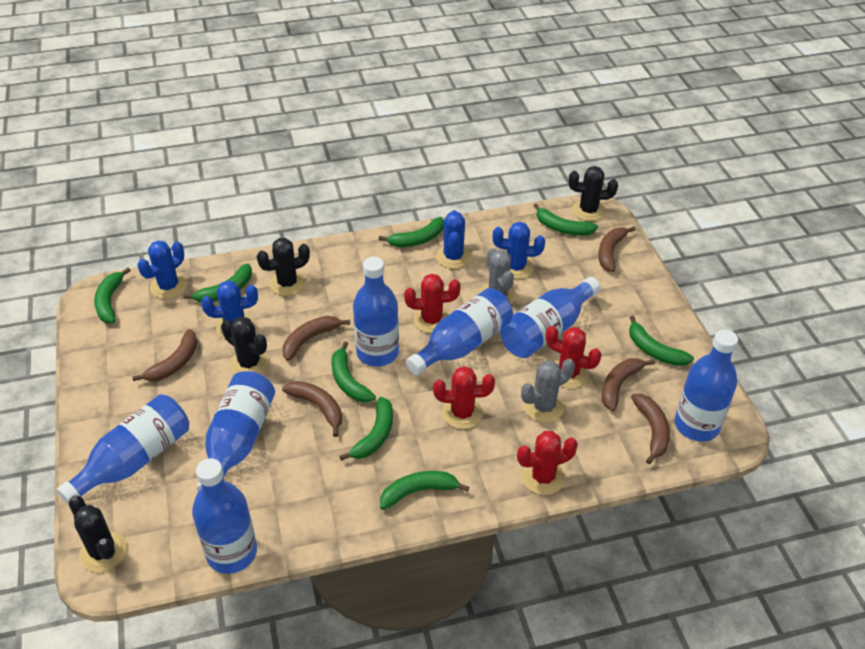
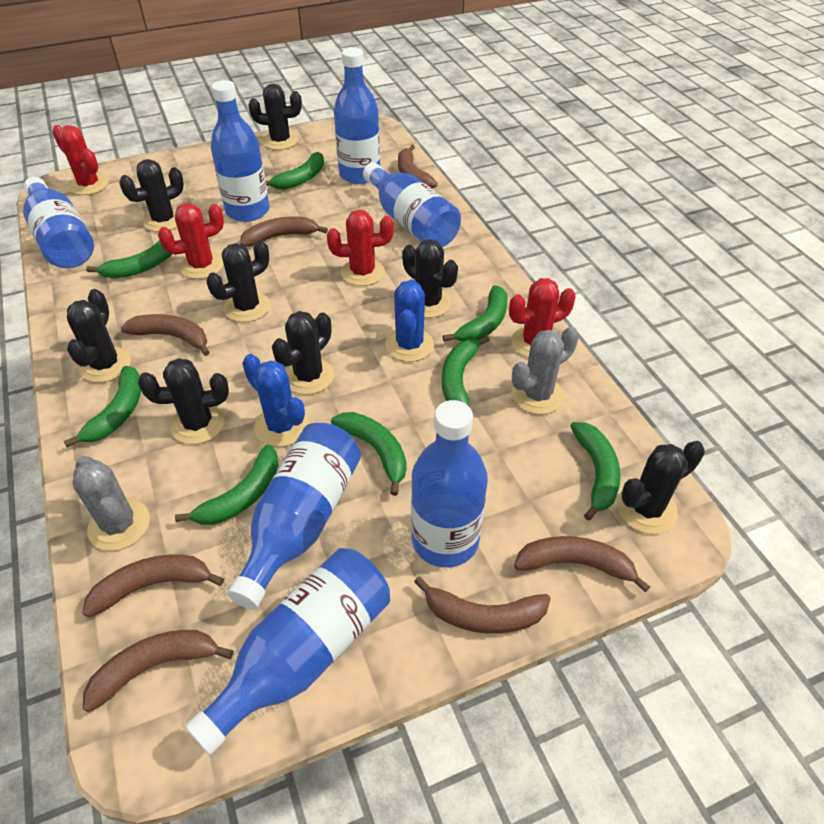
black cactus: [68,496,127,572] [221,317,269,374] [257,238,310,296] [569,166,618,221] = 4 -> [67,289,131,383] [119,159,184,232] [138,358,229,444] [206,240,270,322] [248,84,302,150] [272,311,334,395] [402,239,458,318] [617,441,705,534] = 8
blue cactus: [137,240,187,299] [201,281,258,339] [436,210,471,269] [493,222,545,279] = 4 -> [242,354,309,447] [385,279,434,362] = 2
brown banana: [132,329,198,381] [282,381,342,437] [283,316,350,361] [598,226,636,272] [602,358,655,411] [631,394,670,464] = 6 -> [83,555,224,617] [83,630,234,713] [121,314,209,356] [240,216,328,247] [398,145,438,188] [414,577,551,634] [514,536,650,592] = 7

